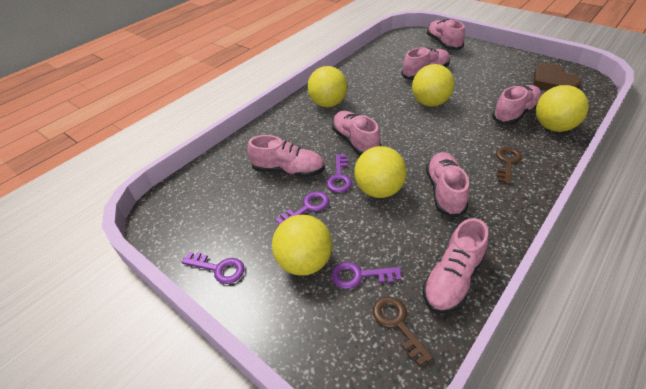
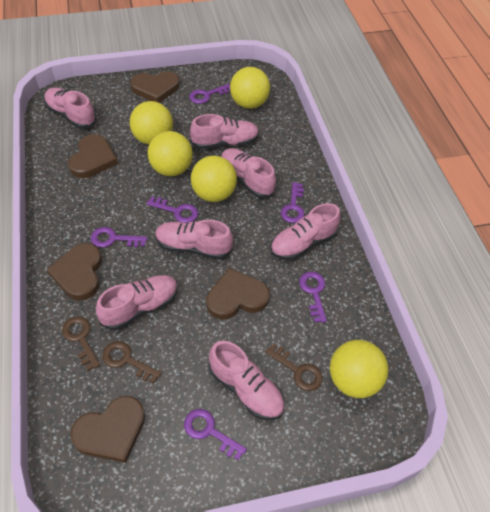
brown heart: [533,63,581,90] = 1 -> [47,243,102,301] [68,134,118,178] [70,396,145,463] [130,71,180,103] [206,268,270,319] = 5
brown key: [373,297,433,367] [496,147,522,184] = 2 -> [62,317,100,371] [102,341,162,383] [265,343,323,391] = 3
purple key: [182,252,244,284] [275,191,329,225] [327,154,352,193] [331,262,402,289] = 4 -> [91,227,147,248] [147,196,198,223] [184,409,247,460] [189,84,230,104] [281,182,305,223] [299,272,327,323] = 6

